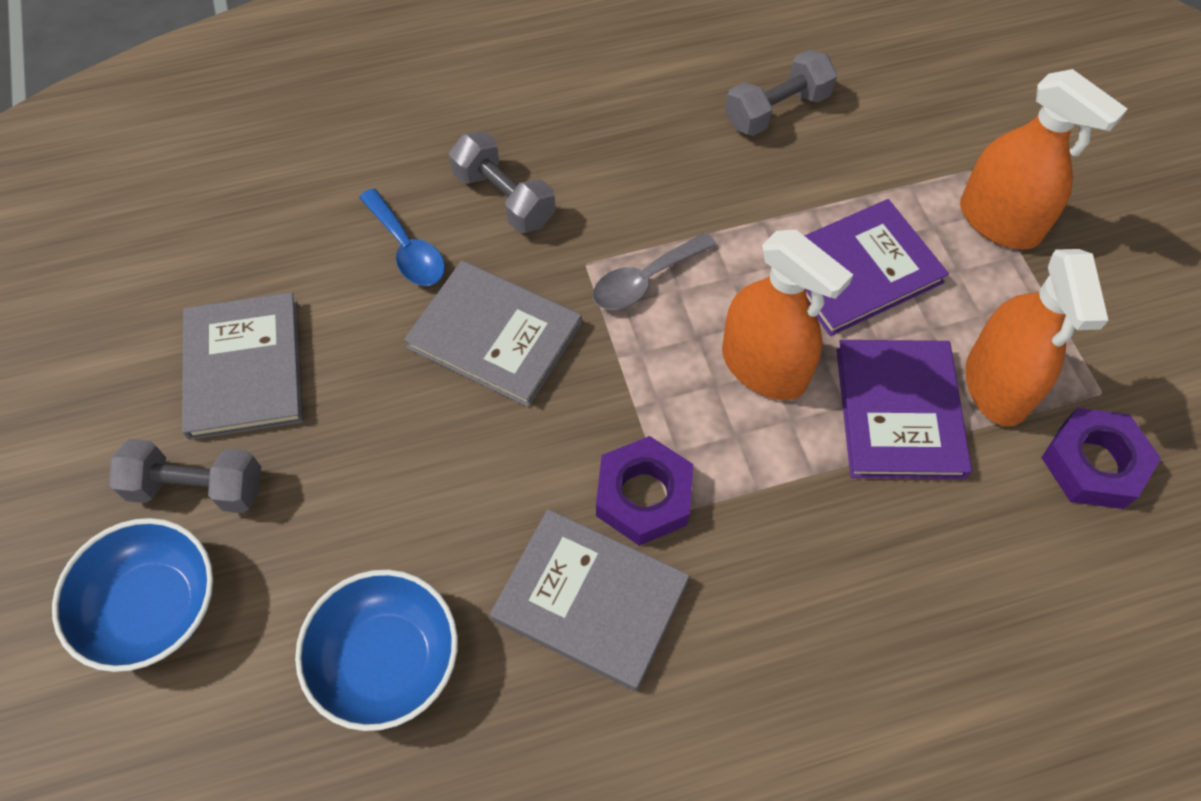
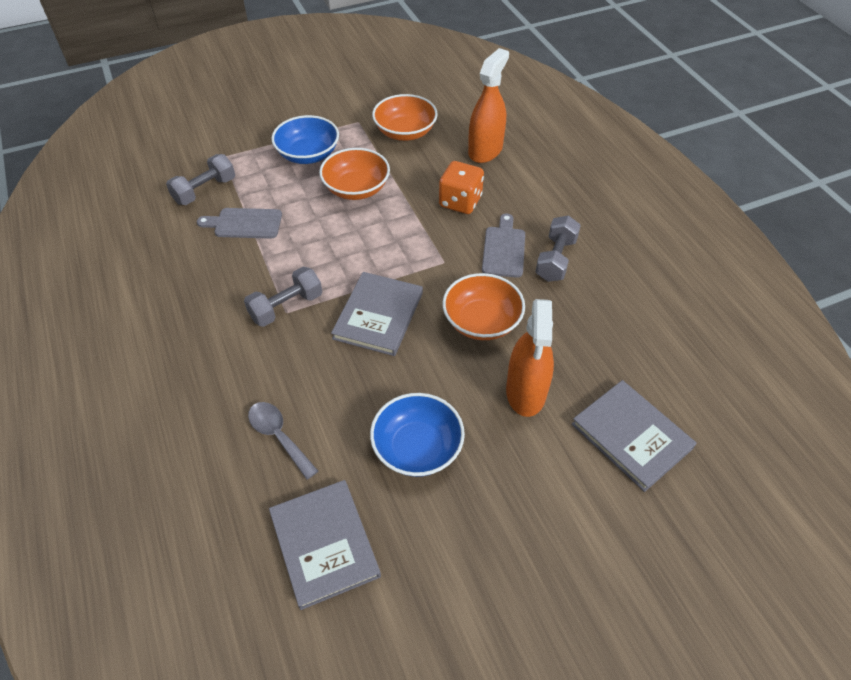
blue spoon: [359,188,445,286] = 1 -> none = 0
grey cutting board: none = 0 -> [197,208,282,239] [482,214,525,278] = 2
orange bowl: none = 0 -> [319,148,390,200] [372,94,438,141] [442,273,525,340] = 3
orange dice: none = 0 -> [439,161,484,214] = 1
orange spray bottle: [722,230,853,400] [960,69,1127,249] [966,249,1108,427] = 3 -> [468,48,509,163] [506,299,554,417] = 2
purple book: [805,199,949,336] [836,340,972,479] = 2 -> none = 0
purple nut: [596,436,693,546] [1041,408,1161,509] = 2 -> none = 0

